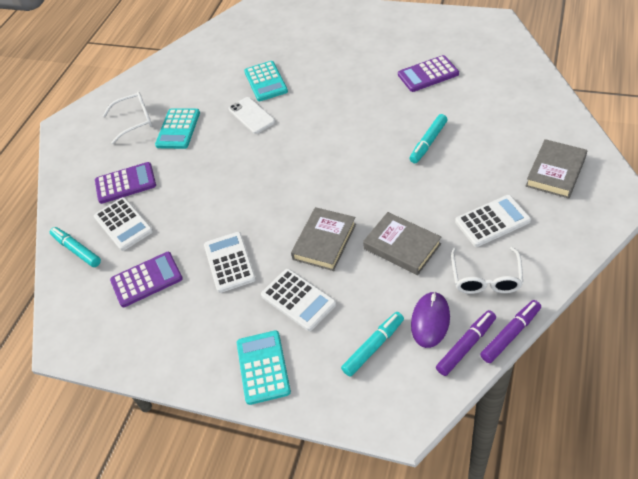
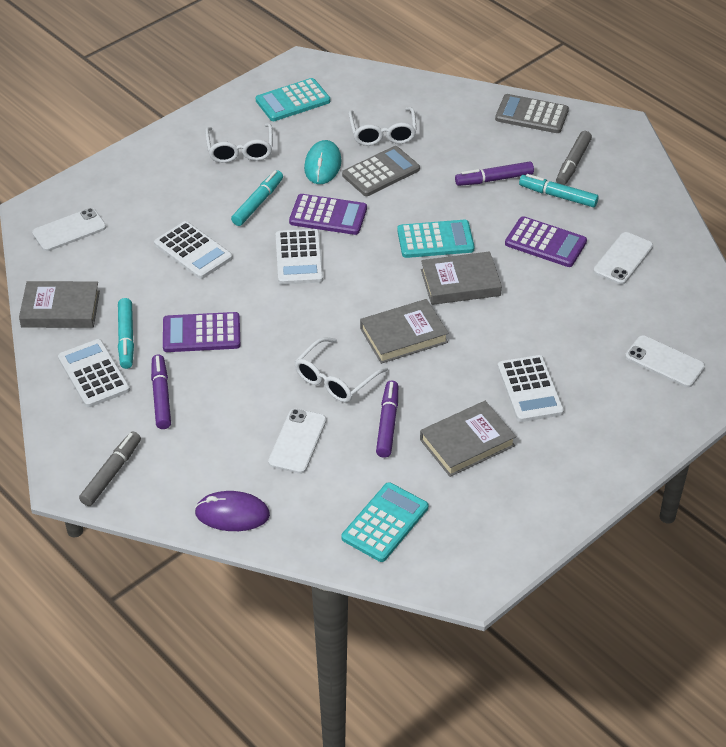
grey book: [291,207,356,271] [363,212,441,275] [526,139,587,198] = 3 -> [19,281,100,328] [360,299,449,364] [420,401,516,477] [421,251,502,305] = 4
grey calculator: none = 0 -> [342,146,420,196] [495,94,569,133] = 2
grey marker: none = 0 -> [79,432,141,506] [556,131,592,185] = 2
purple marker: [436,310,496,376] [480,300,541,363] = 2 -> [151,355,171,429] [376,381,398,458] [455,162,534,186] = 3
turquoise mouse: none = 0 -> [304,140,342,184] = 1
white glasses: [103,92,153,144] [451,247,523,294] = 2 -> [205,123,273,163] [295,337,388,403] [348,107,417,146] = 3
white phone: [229,97,275,134] = 1 -> [32,208,106,251] [268,409,326,474] [593,232,653,285] [625,336,705,387] = 4

